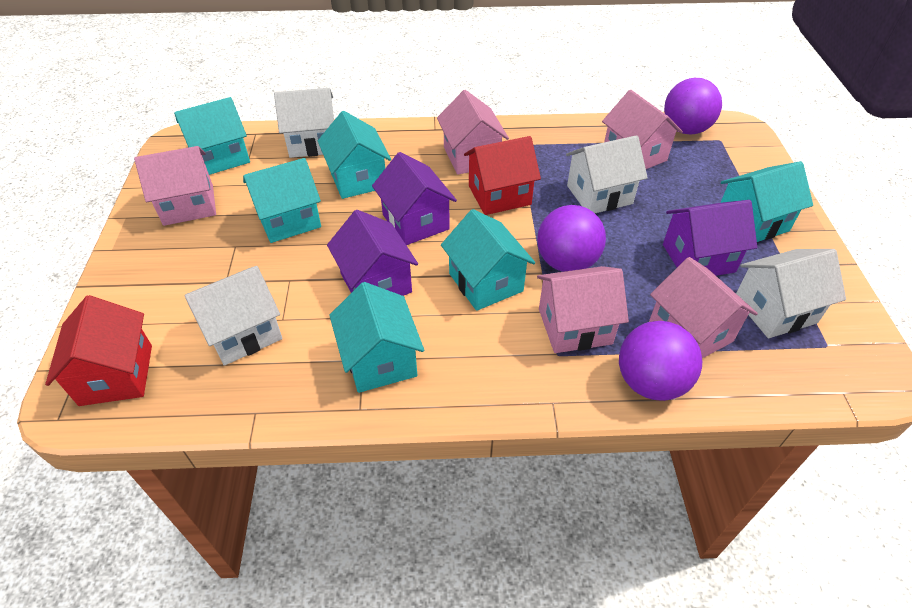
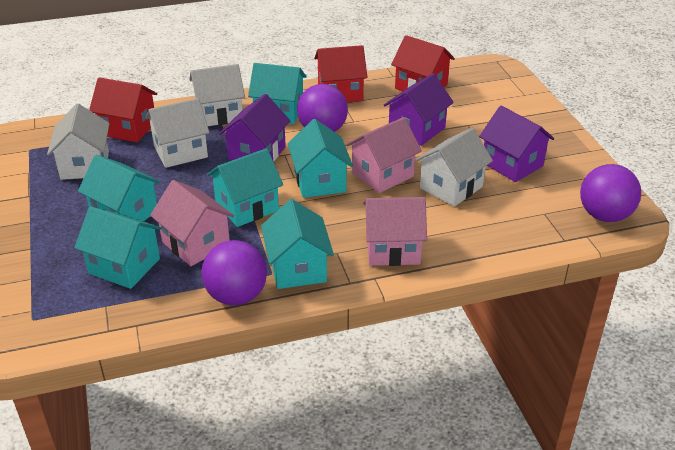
pink house: [134,146,216,226] [437,90,509,175] [537,266,629,353] [602,90,683,169] [649,257,758,358] = 5 -> [150,180,234,266] [346,117,422,193] [363,197,427,266] = 3
red house: [45,295,152,406] [464,136,541,215] = 2 -> [89,77,157,142] [314,45,367,102] [391,35,455,91] = 3

